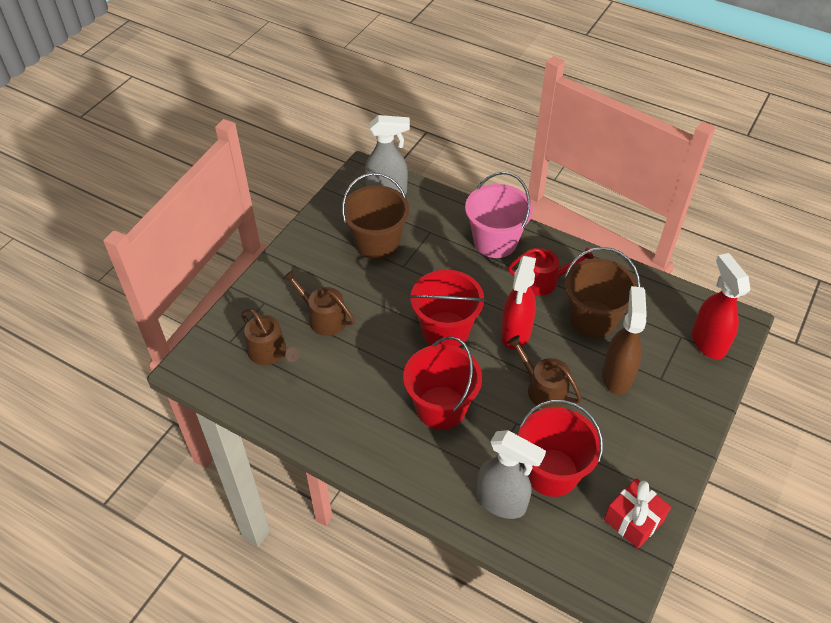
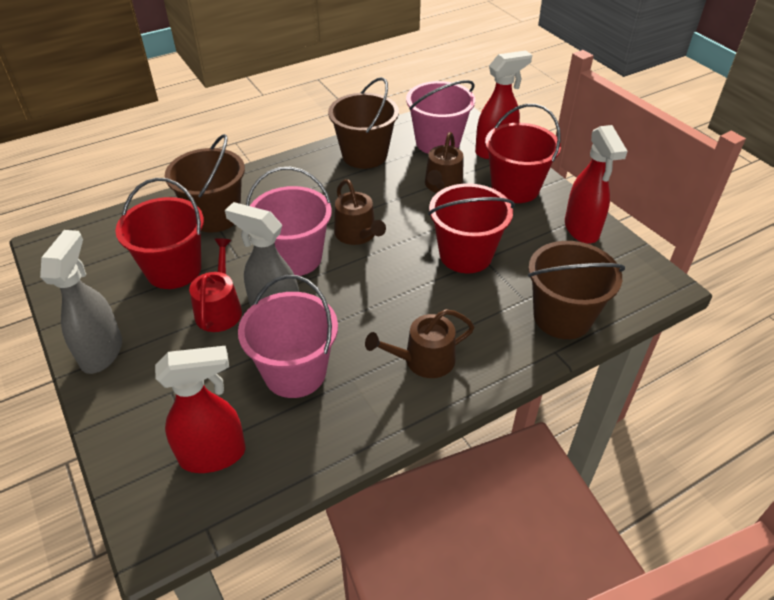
brown bucket: [342,173,409,260] [565,247,640,338] = 2 -> [165,134,245,233] [328,77,399,169] [528,241,625,339] = 3
brown spray bottle: [602,286,647,395] = 1 -> none = 0
pink bucket: [465,172,533,258] = 1 -> [238,275,338,398] [246,167,332,276] [406,80,475,154] = 3
red gift: [604,478,671,549] = 1 -> none = 0
red spray bottle: [501,256,536,349] [692,253,750,360] = 2 -> [155,346,246,473] [475,50,532,159] [565,125,628,244] = 3

